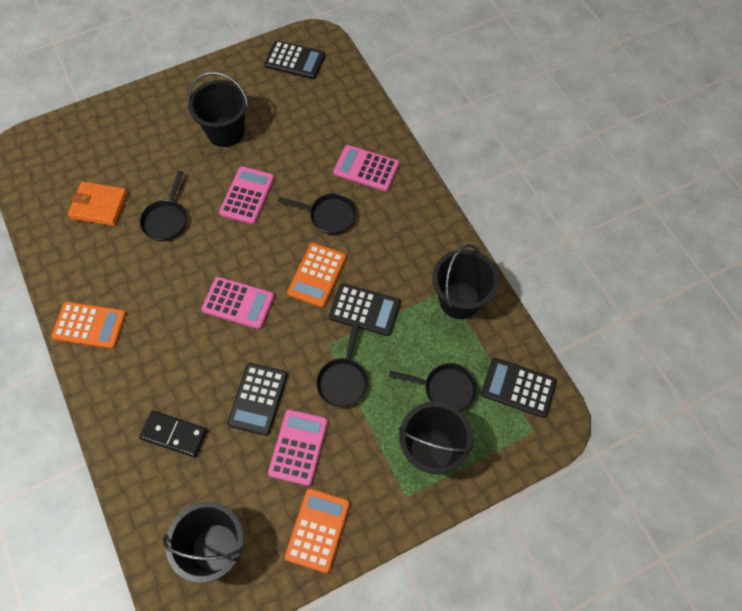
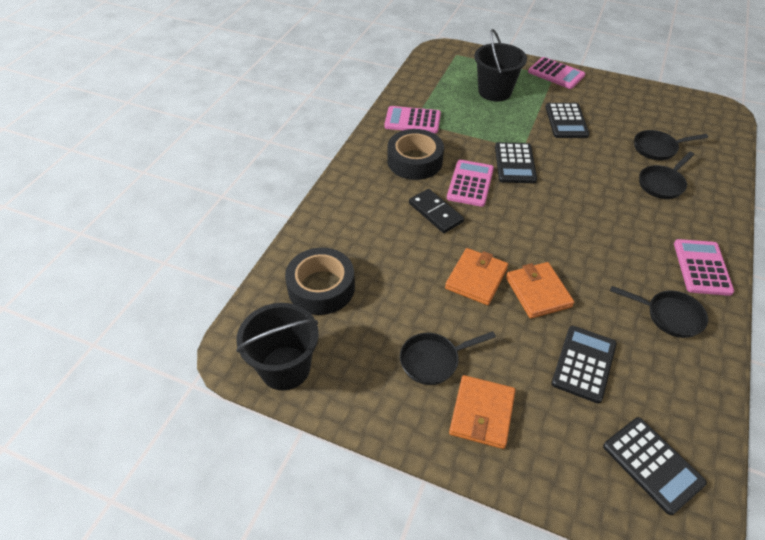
black bucket: [163,501,244,583] [188,72,249,147] [399,402,473,474] [432,244,499,319] = 4 -> [236,303,319,390] [474,29,527,101] = 2
black tape: none = 0 -> [285,248,355,315] [387,129,444,180] = 2
orange calculator: [51,301,126,349] [285,488,350,573] [287,243,346,308] = 3 -> none = 0
orange wallet: [68,182,128,226] = 1 -> [445,248,508,305] [449,375,515,449] [506,262,574,319] = 3

